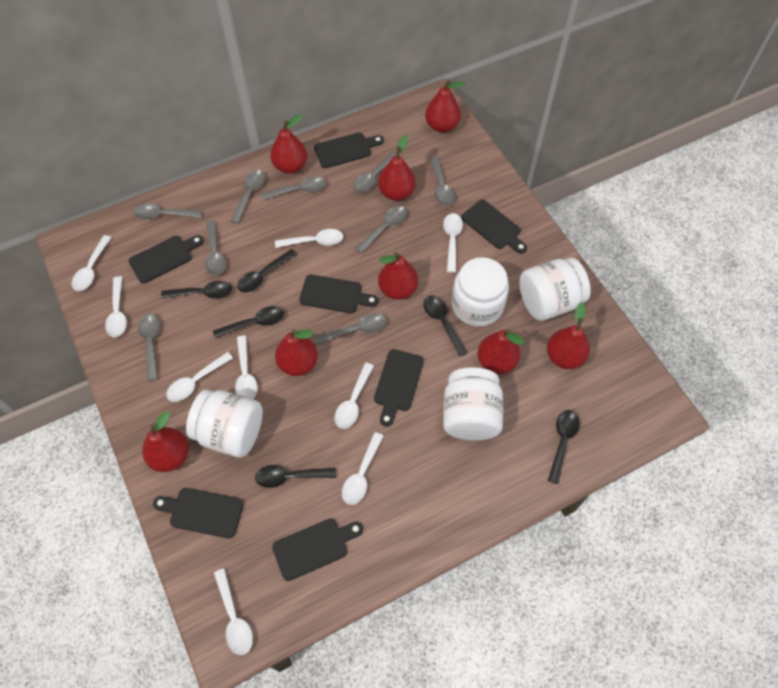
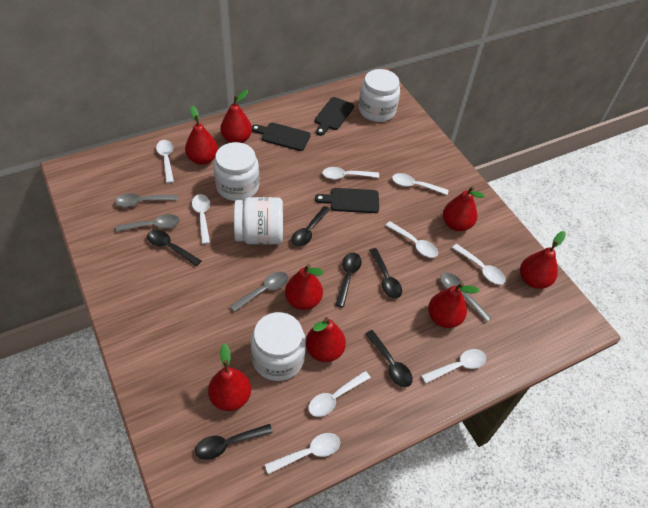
black cutting board: [128,235,204,283] [153,488,244,538] [272,518,363,581] [299,274,378,313] [314,132,384,168] [374,349,424,427] [461,200,527,254] = 7 -> [252,123,311,151] [315,97,354,136] [315,188,379,213] = 3
grey spoon: [134,203,202,219] [138,314,160,381] [205,220,226,275] [231,170,265,224] [261,176,326,200] [315,313,386,345] [353,151,400,193] [356,206,407,253] [430,156,455,206] = 9 -> [115,193,178,207] [116,214,180,232] [230,272,288,312] [440,273,492,322] = 4

